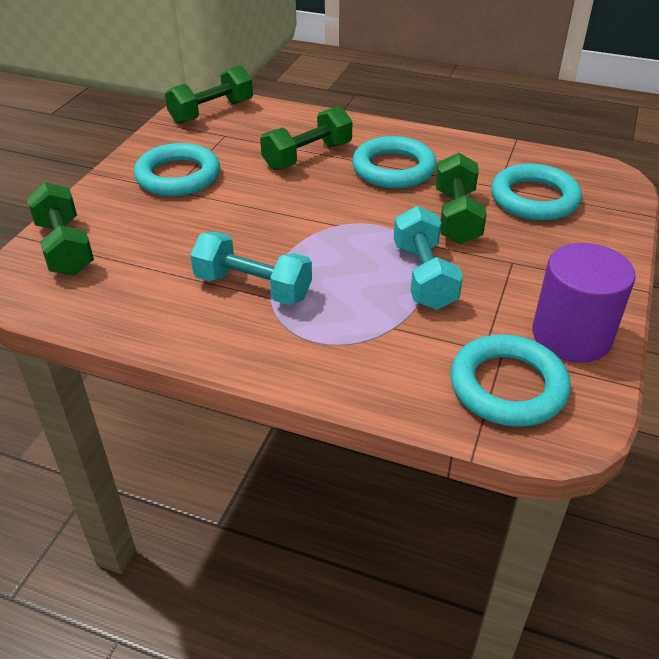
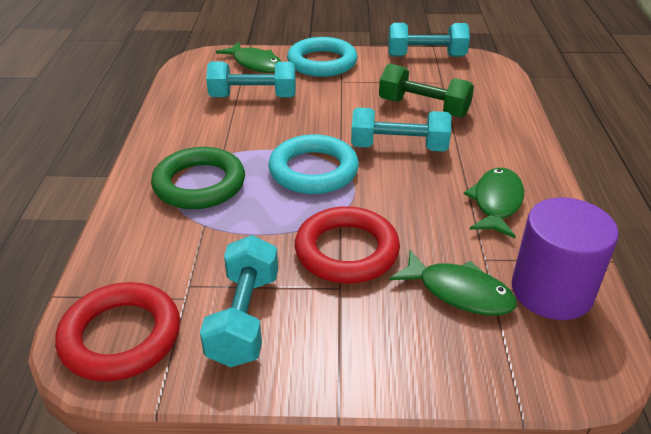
green dumbbell: [26,182,94,276] [165,65,253,124] [260,106,352,170] [436,153,487,244] = 4 -> [379,64,474,118] = 1
green fish: none = 0 -> [216,42,281,73] [389,250,517,316] [464,168,524,238] = 3
green ring: none = 0 -> [151,147,245,209] = 1
red ring: none = 0 -> [55,282,180,382] [295,206,400,283] = 2
turquoise dumbbell: [190,232,312,305] [394,206,463,310] = 2 -> [200,235,278,367] [206,62,296,97] [351,108,451,152] [388,23,470,57] = 4
turquoise ring: [134,143,220,196] [352,136,437,188] [450,334,571,427] [491,164,582,221] = 4 -> [268,134,359,194] [287,37,357,77] = 2

